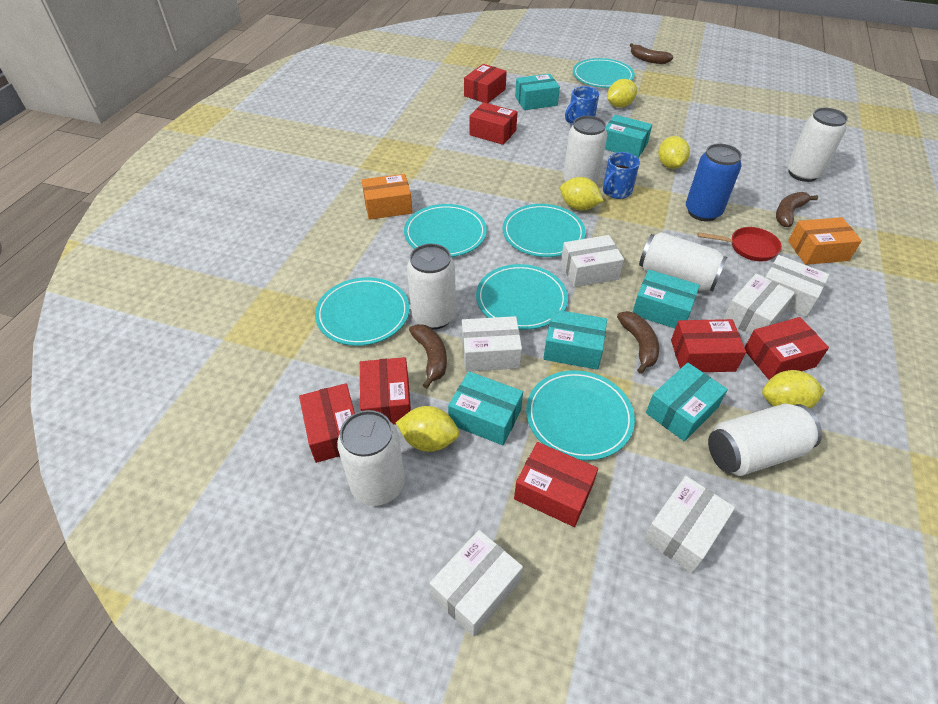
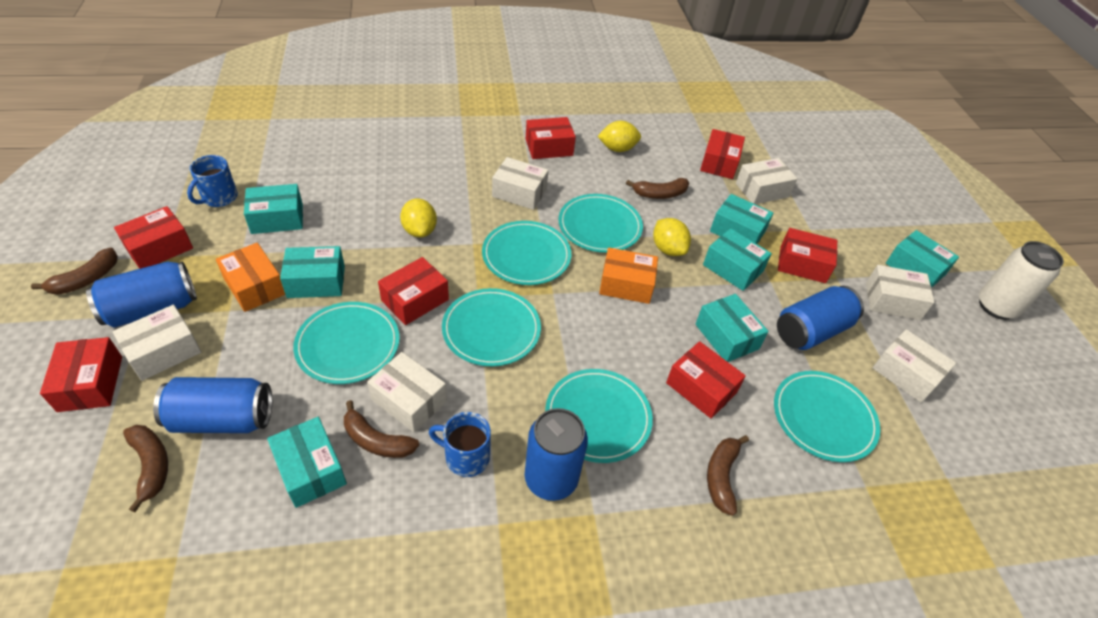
blue can: [686,144,742,221] = 1 -> [86,261,197,328] [153,377,272,433] [525,408,588,501] [777,286,864,350] = 4
brown banana: [409,324,447,388] [617,311,659,374] [630,43,673,64] [776,192,818,227] = 4 -> [31,248,118,295] [123,425,168,512] [344,400,419,458] [626,178,689,199] [707,435,749,516] = 5
red pan: [697,227,782,261] = 1 -> none = 0
turquoise box: [448,371,523,445] [515,74,560,110] [543,309,607,370] [605,115,652,158] [633,270,700,328] [646,363,728,442] = 6 -> [244,184,303,234] [267,417,347,508] [280,246,345,298] [695,294,768,362] [703,228,772,291] [710,194,773,244] [886,230,959,288] = 7
white can: [337,410,405,506] [407,244,456,330] [563,116,607,184] [639,232,727,291] [708,404,822,476] [787,108,848,182] = 6 -> [979,241,1064,320] = 1
yellow lemon: [396,406,459,452] [560,177,604,210] [607,79,637,108] [658,136,690,169] [762,370,825,409] = 5 -> [400,198,437,238] [598,121,641,152] [653,218,691,256] = 3

